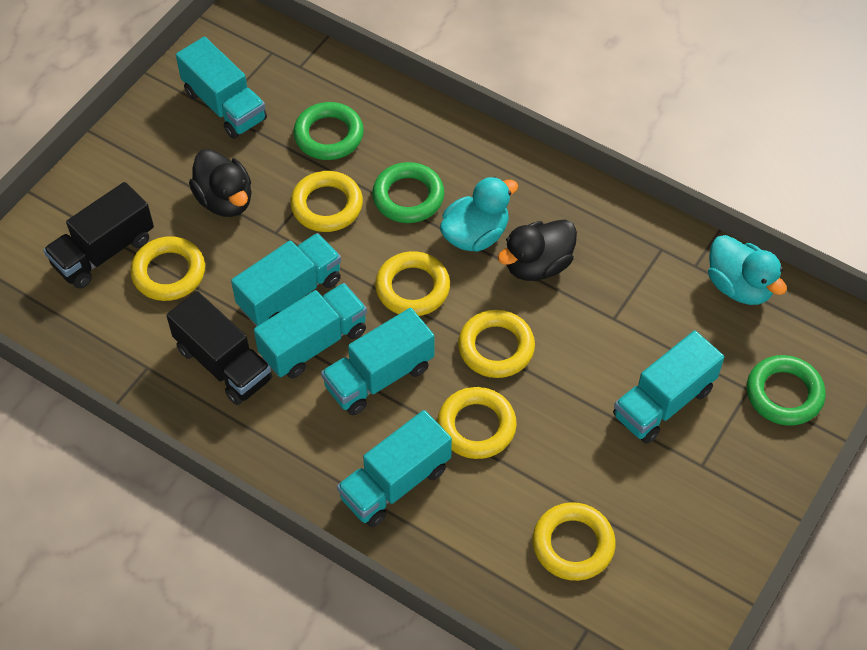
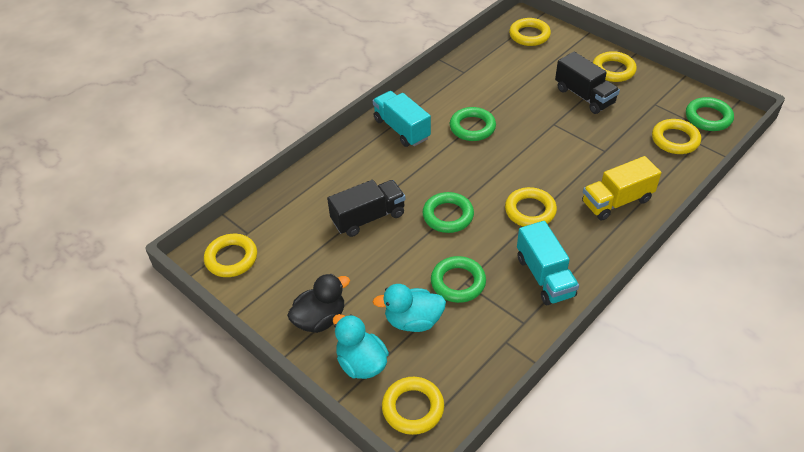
black duck: [189,149,252,217] [498,219,577,281] = 2 -> [287,274,350,333] = 1
green ring: [293,102,364,160] [372,162,444,223] [747,355,826,426] = 3 -> [422,192,474,233] [431,256,486,303] [450,107,496,141] [686,97,734,131] = 4
turquoise truck: [176,37,267,139] [231,233,341,326] [254,283,367,379] [321,308,434,415] [337,410,452,527] [613,330,724,444] = 6 -> [373,91,431,147] [517,221,579,305] = 2
yellow truck: none = 0 -> [582,156,661,220] = 1

